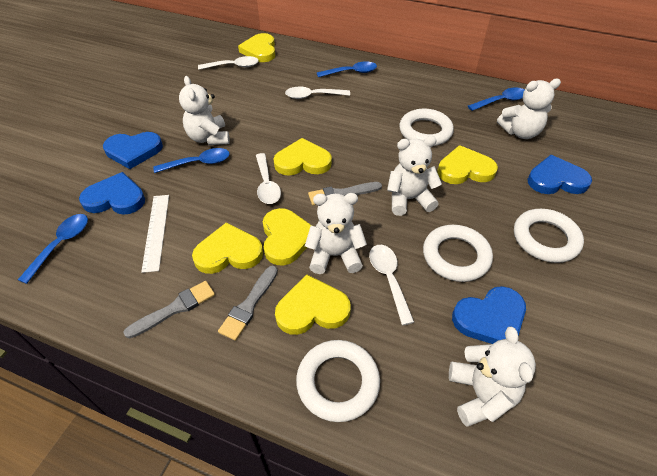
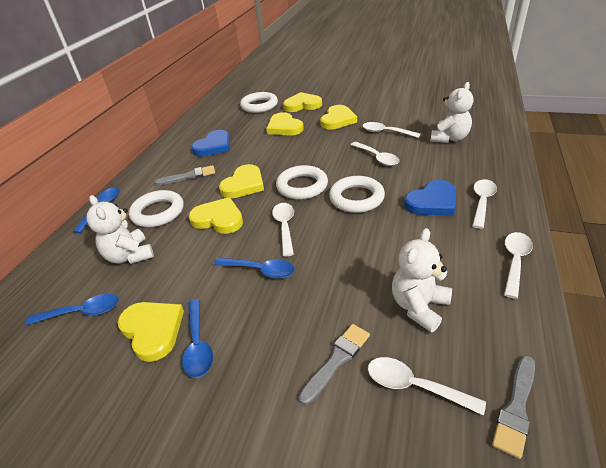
blue heart: [79,172,145,215] [103,132,163,169] [452,286,526,344] [528,155,592,194] = 4 -> [191,130,230,157] [404,180,456,216] = 2
white ruler: [141,195,169,273] = 1 -> none = 0
white spoon: [198,56,259,70] [256,153,281,204] [285,87,350,99] [369,245,414,325] = 4 -> [272,203,294,256] [351,142,399,166] [362,122,421,138] [368,357,486,416] [472,179,497,229] [504,232,533,299] = 6
white teddy bear: [179,76,230,145] [305,193,367,274] [387,136,442,216] [449,327,536,426] [497,79,561,139] = 5 -> [86,195,154,264] [392,228,452,332] [431,82,474,143] = 3

